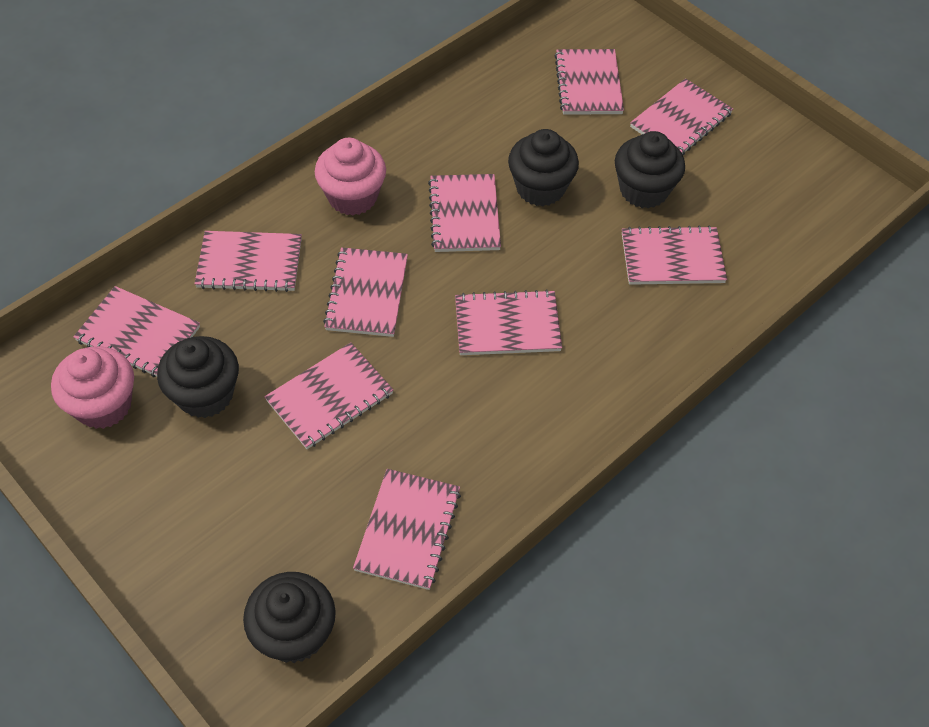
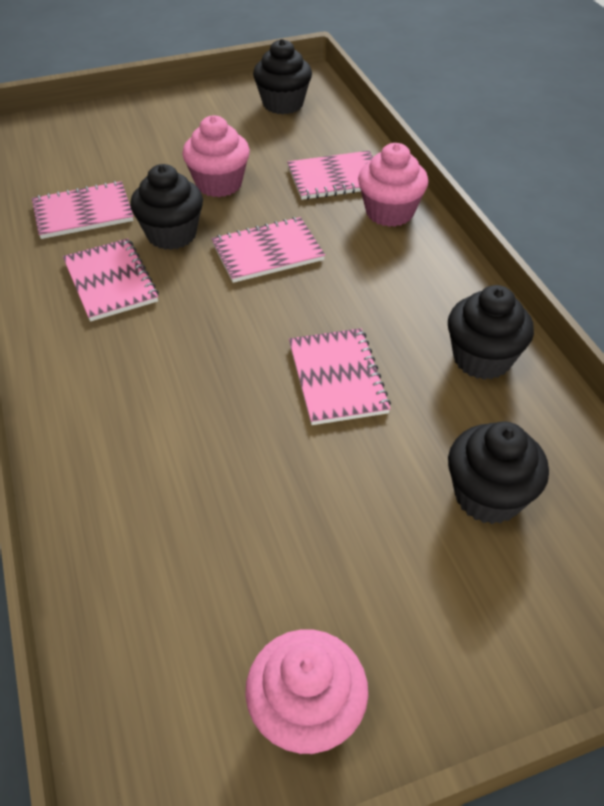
pink cupcake: [51,346,134,429] [315,138,386,215] = 2 -> [182,115,250,197] [245,630,368,755] [358,143,428,227] = 3
pink notebook: [73,286,200,377] [194,231,302,292] [264,342,393,449] [323,247,408,337] [353,469,461,590] [428,174,501,252] [455,289,562,355] [555,49,624,115] [622,226,727,285] [630,78,733,155] = 10 -> [32,181,134,239] [63,238,159,322] [211,217,325,283] [287,151,373,200] [289,328,391,425] = 5

